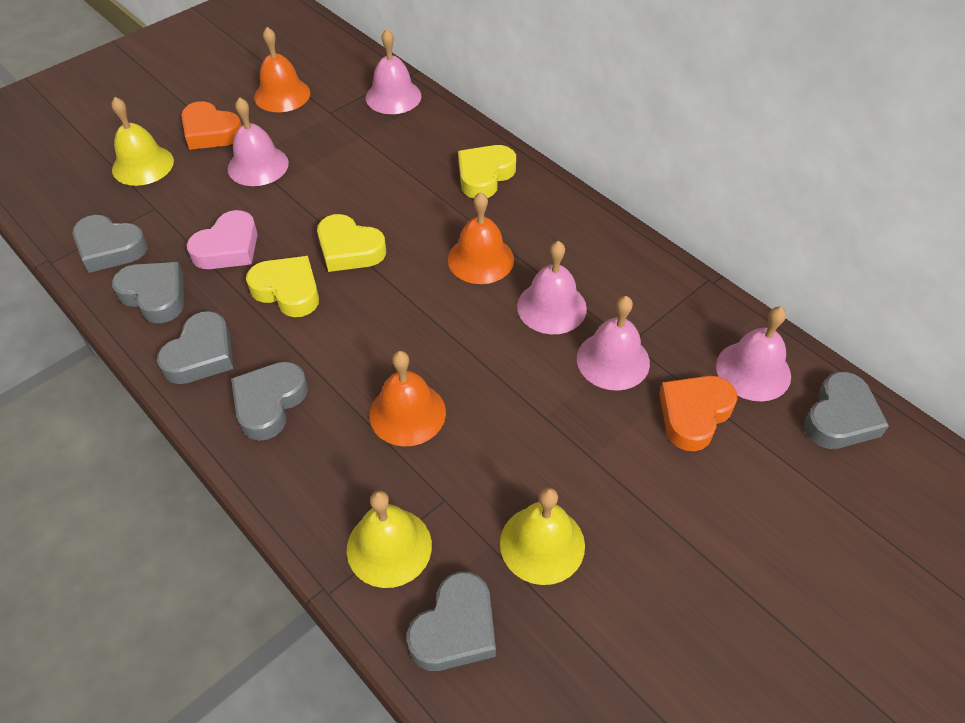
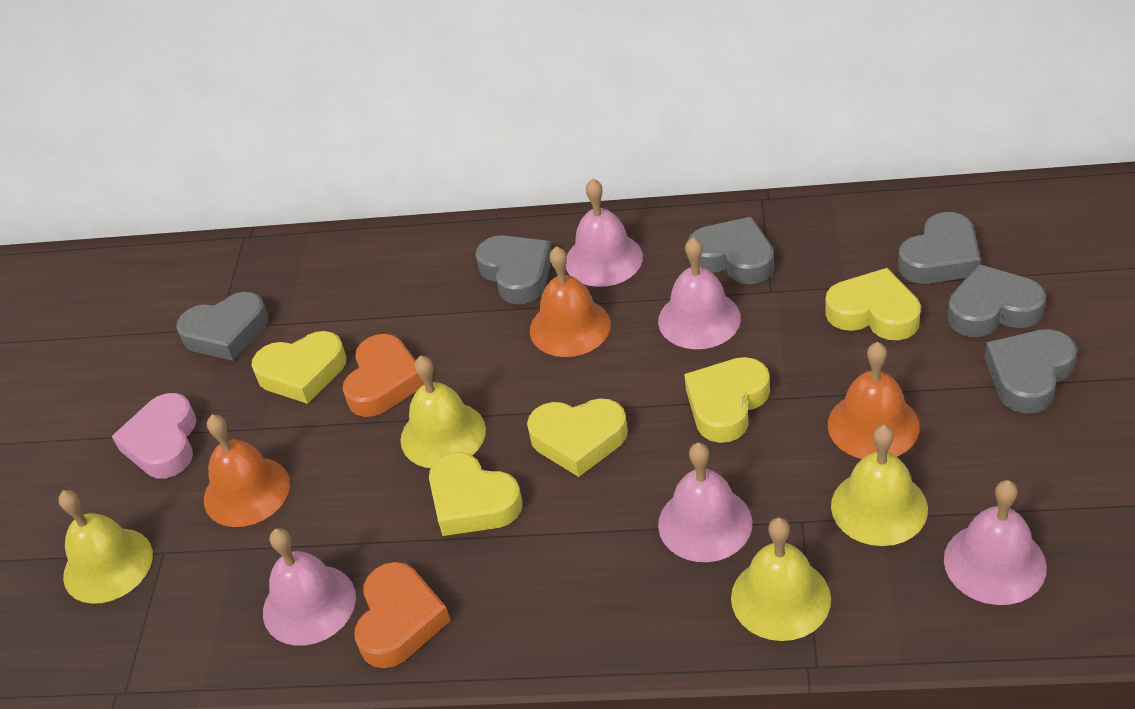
yellow bell: [111,97,174,186] [347,490,432,588] [500,488,585,585] = 3 -> [58,490,153,604] [400,355,486,468] [731,518,831,641] [831,425,928,546] = 4
yellow heart: [246,256,319,317] [317,214,386,272] [458,145,516,199] = 3 -> [251,331,346,404] [429,452,523,536] [527,398,628,477] [684,357,770,443] [825,268,921,340] = 5

